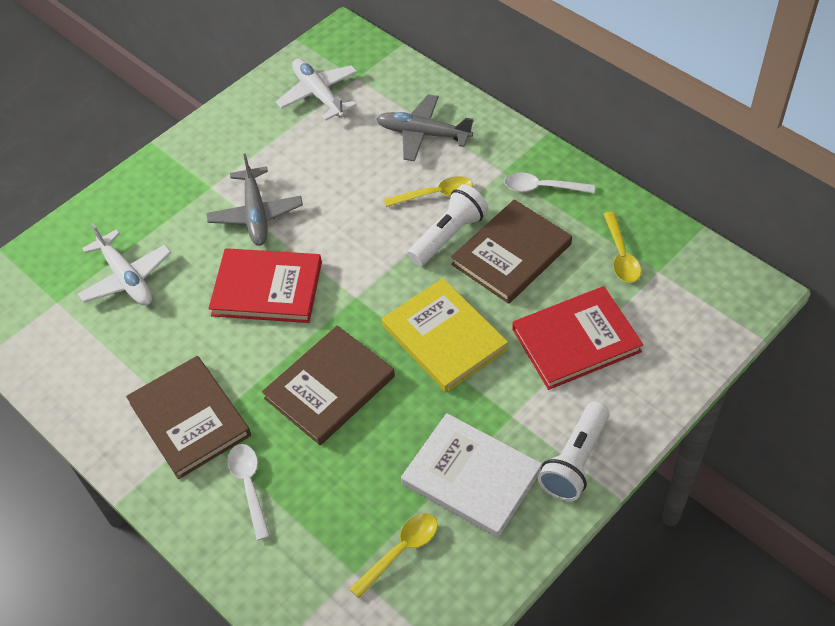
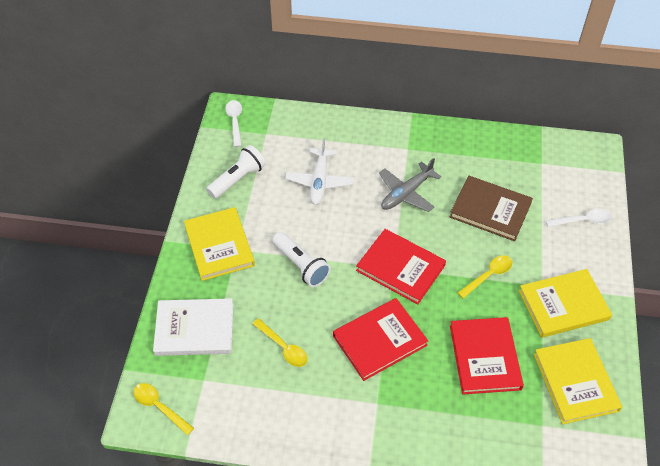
brown book: [126,356,251,479] [262,325,395,445] [451,199,572,304] = 3 -> [450,176,533,241] = 1
grey plane: [206,153,303,246] [376,94,473,161] = 2 -> [379,158,441,212] = 1
red book: [208,248,322,323] [512,286,643,390] = 2 -> [333,298,428,381] [356,229,446,305] [450,317,524,394] = 3
white plane: [78,223,171,306] [276,59,357,121] = 2 -> [285,138,354,205] = 1
yellow book: [382,278,508,393] = 1 -> [184,207,255,281] [519,269,612,338] [534,338,622,424] = 3

